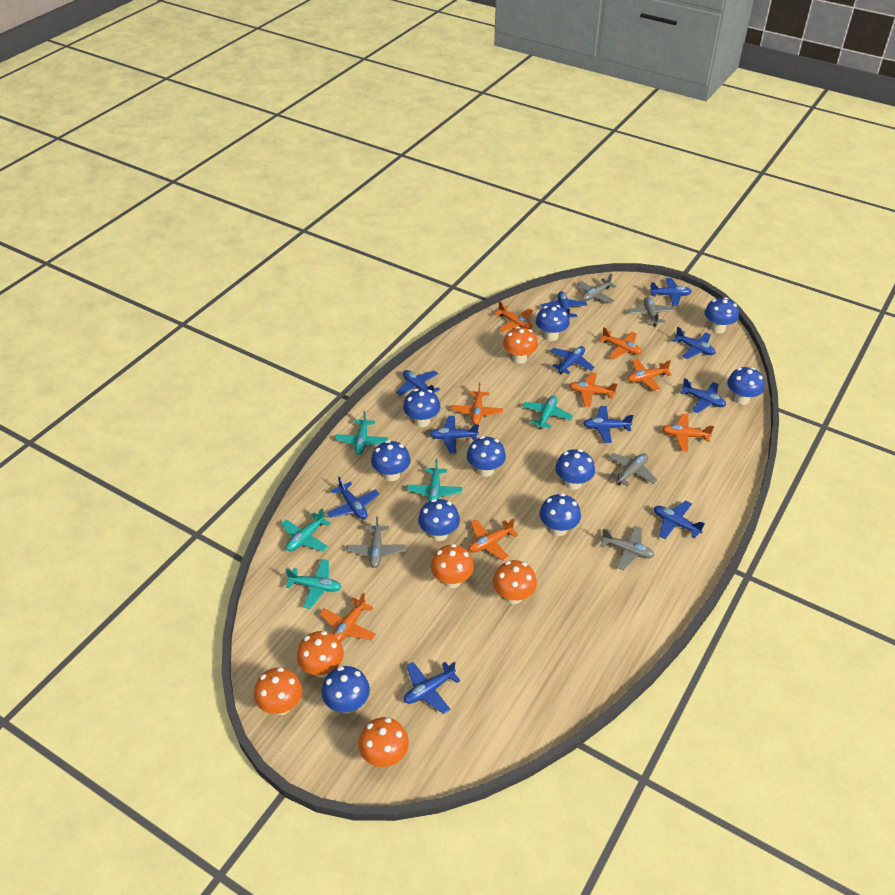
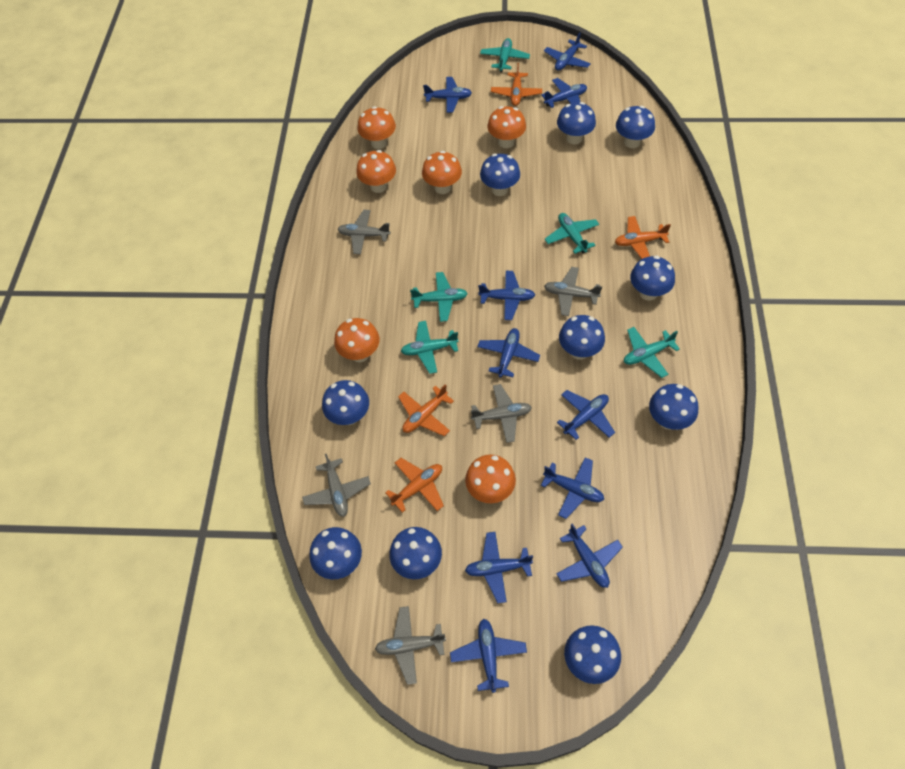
blue plane: [327,477,379,519] [396,370,440,396] [404,662,460,714] [430,416,479,454] [541,291,587,319] [551,346,595,374] [583,406,634,443] [649,278,692,306] [654,501,705,539] [673,327,716,359] [680,378,726,413] = 11 -> [423,77,472,113] [450,619,527,693] [465,532,533,603] [477,328,540,377] [478,271,535,320] [541,78,587,108] [541,457,604,519] [544,33,591,71] [556,524,623,588] [557,390,615,440] = 10
orange plane: [320,593,376,642] [452,383,503,424] [469,518,518,561] [494,301,533,332] [569,372,617,407] [599,327,642,359] [627,359,672,392] [662,414,714,451] = 8 -> [385,458,444,513] [398,384,454,436] [491,63,542,106] [615,216,671,259] = 4

